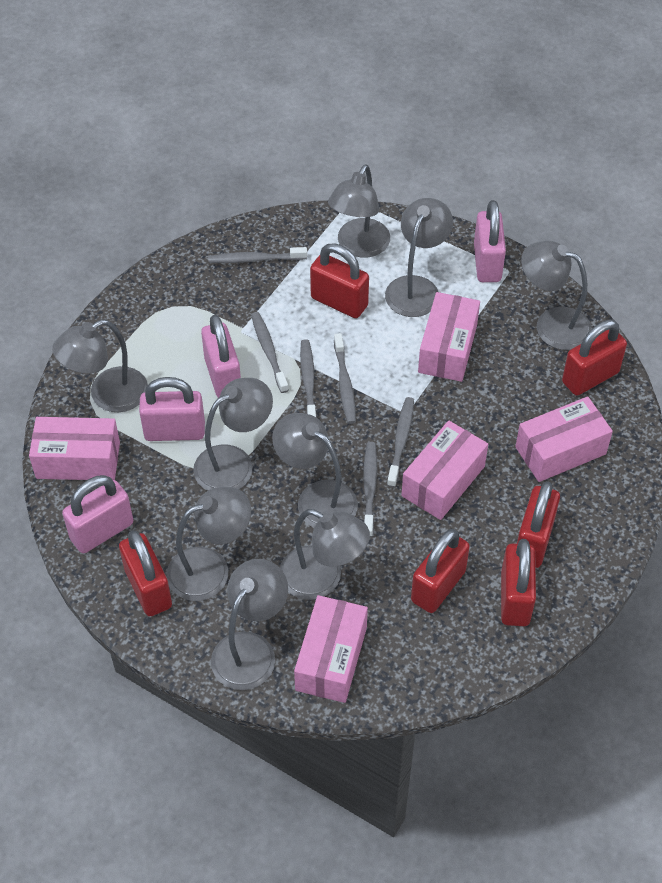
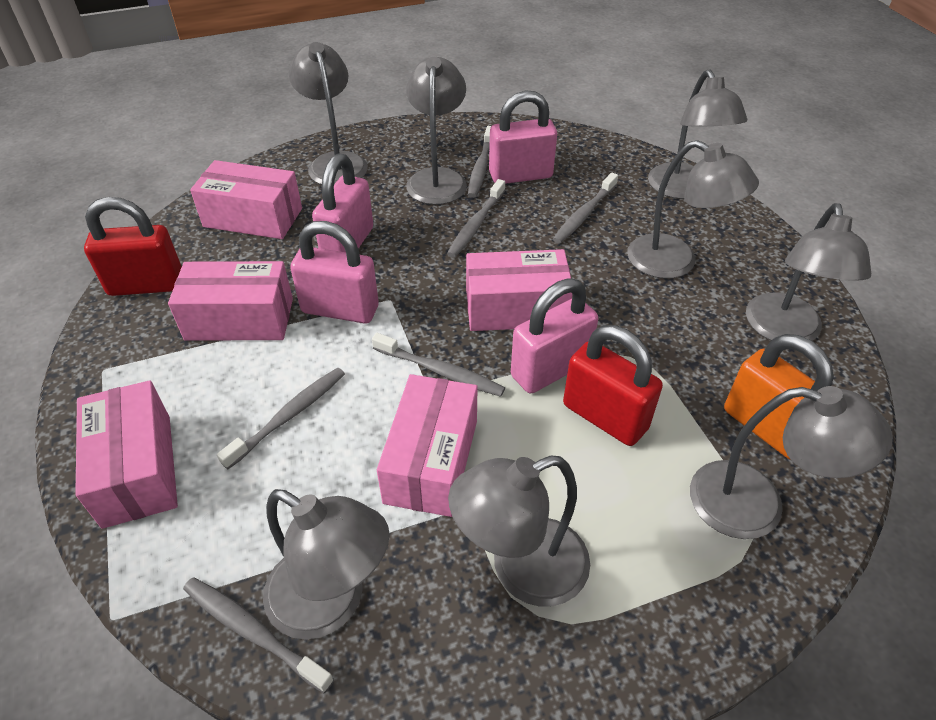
grey lamp: [52,320,148,412] [167,487,251,601] [193,378,273,491] [211,559,288,690] [272,413,358,528] [280,509,370,600] [328,164,390,258] [385,198,453,317] [521,241,592,350] = 9 -> [263,489,390,640] [289,42,368,185] [406,57,467,205] [448,456,590,607] [627,140,759,279] [648,69,747,199] [690,386,893,539] [746,203,871,341] = 8
orange padlock: none = 0 -> [724,334,834,460] = 1
red padlock: [119,530,172,617] [310,243,369,318] [411,529,470,613] [501,539,536,626] [517,481,560,568] [562,320,627,396] = 6 -> [84,197,182,296] [563,325,663,446] = 2

